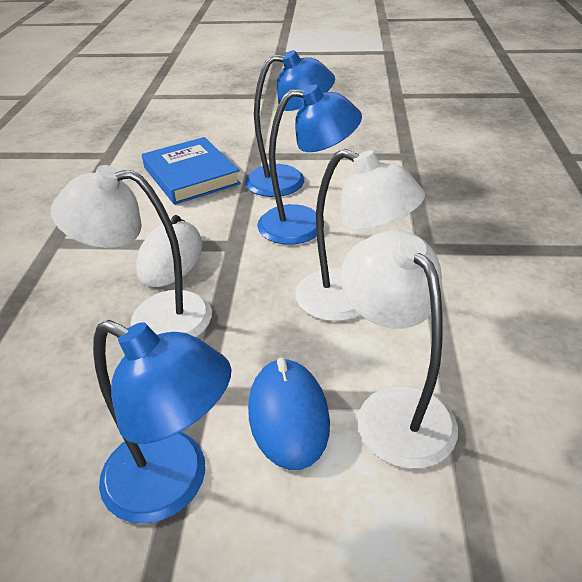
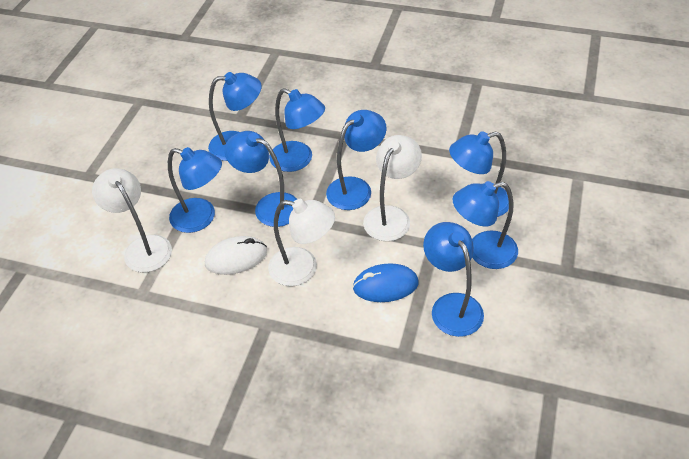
blue book: [142,137,241,205] = 1 -> none = 0
blue lamp: [93,320,232,524] [245,50,335,197] [257,84,362,245] = 3 -> [168,147,222,233] [208,72,262,161] [224,131,297,227] [269,88,325,172] [326,110,386,210] [423,222,484,337] [449,131,509,217] [453,181,518,269] = 8

